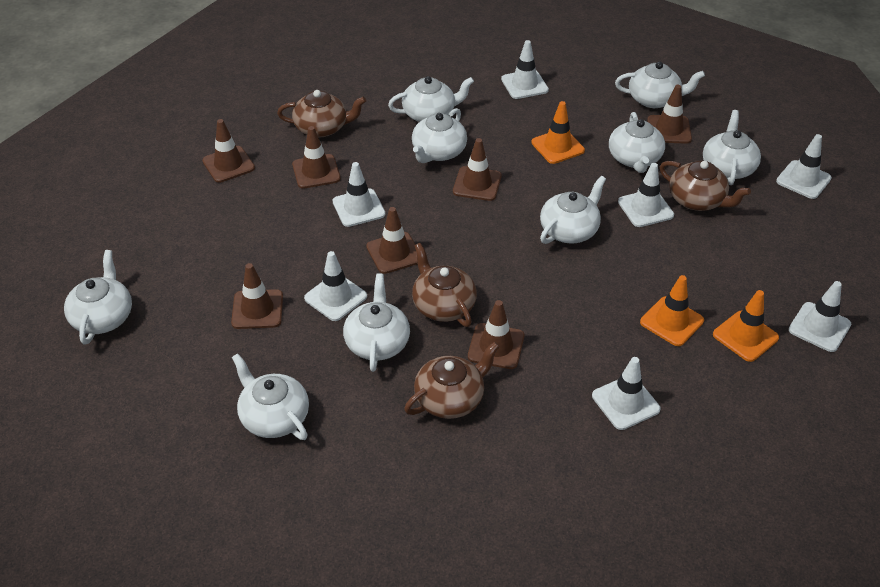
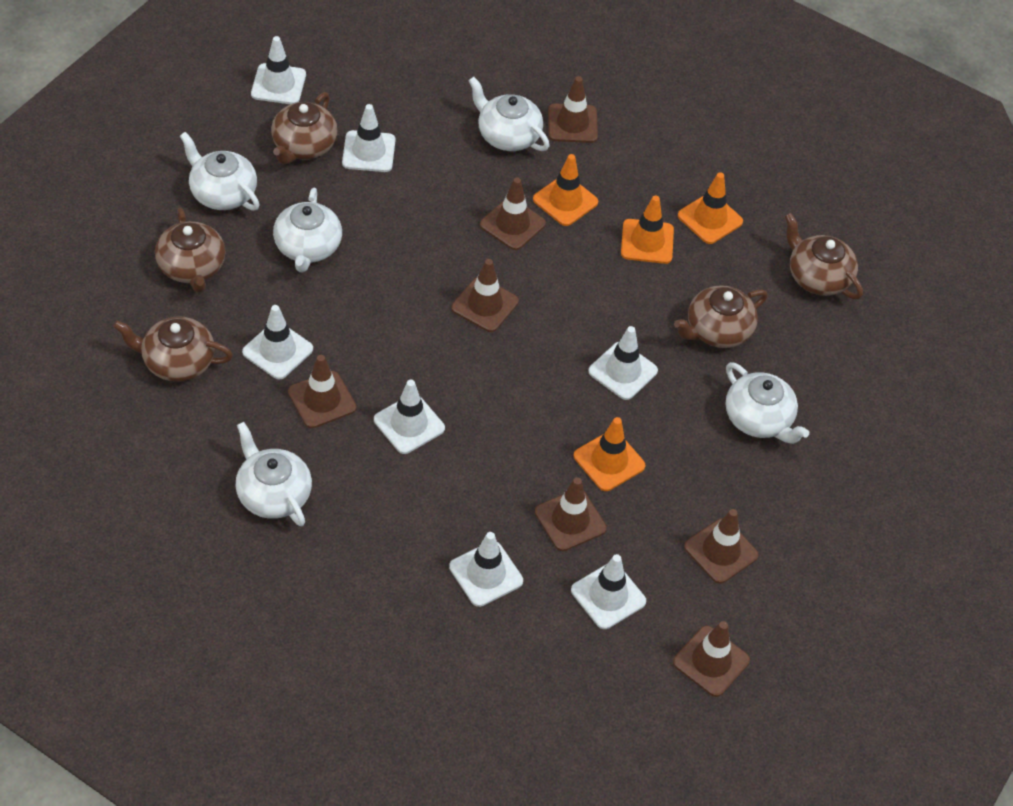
brown teapot: [277,90,366,137] [404,342,499,419] [412,243,477,327] [660,161,751,211] = 4 -> [113,316,233,382] [155,207,225,293] [271,92,338,164] [674,285,768,348] [784,213,863,299] = 5
orange traffic cone: [531,101,585,164] [640,275,704,346] [713,290,779,362] = 3 -> [533,154,598,226] [574,417,645,491] [621,195,674,264] [678,172,743,244] = 4
white teapot: [64,250,132,345] [232,353,309,440] [343,273,410,372] [388,76,474,122] [412,108,467,163] [540,176,606,244] [609,112,665,173] [615,62,705,108] [703,110,761,185] = 9 -> [180,132,260,211] [236,422,312,526] [273,188,342,272] [468,77,550,151] [725,362,809,444] = 5

